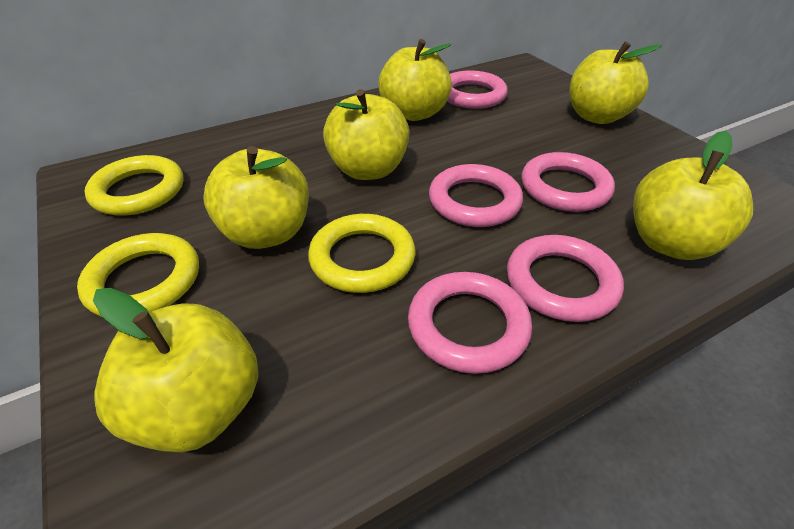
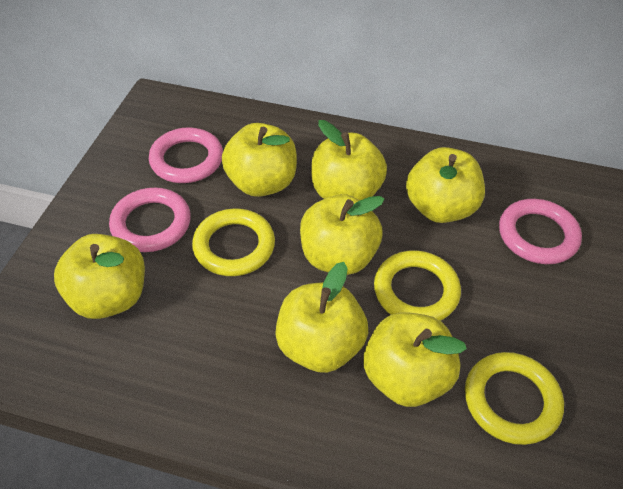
pink ring: [408,272,532,374] [429,164,523,227] [447,70,508,109] [507,235,624,322] [521,152,615,212] = 5 -> [109,188,191,252] [149,127,223,183] [499,199,582,264] = 3
yellow apple: [93,288,258,452] [203,146,309,249] [323,89,409,180] [379,39,452,121] [569,41,662,124] [633,131,753,260] = 6 -> [54,234,145,319] [222,123,297,197] [275,262,368,373] [300,194,385,275] [311,120,387,200] [363,312,467,407] [406,147,485,223] = 7

